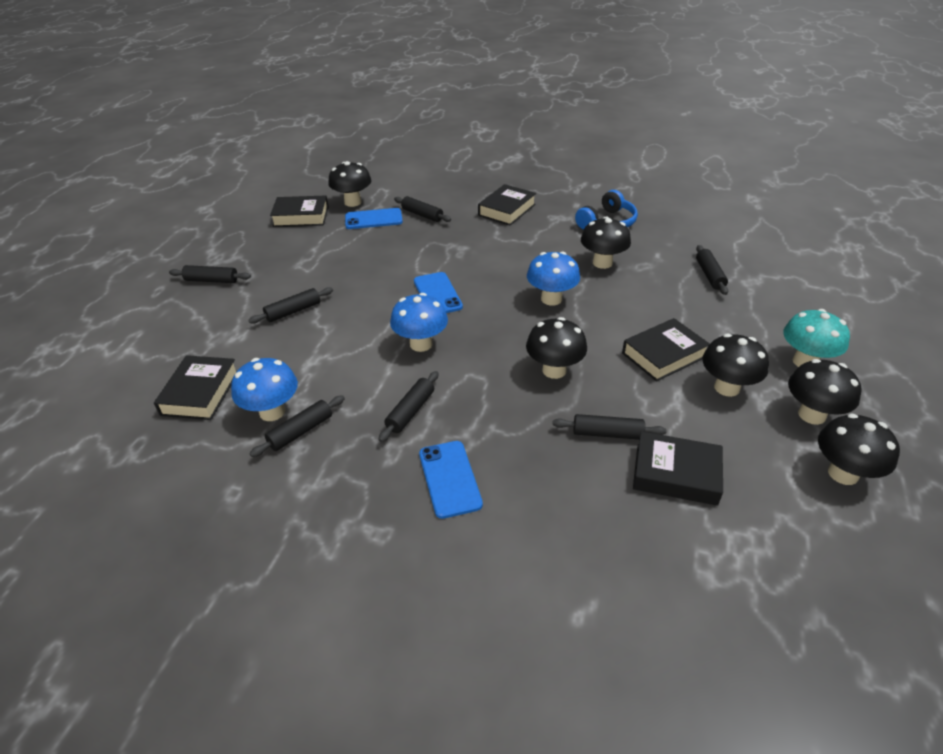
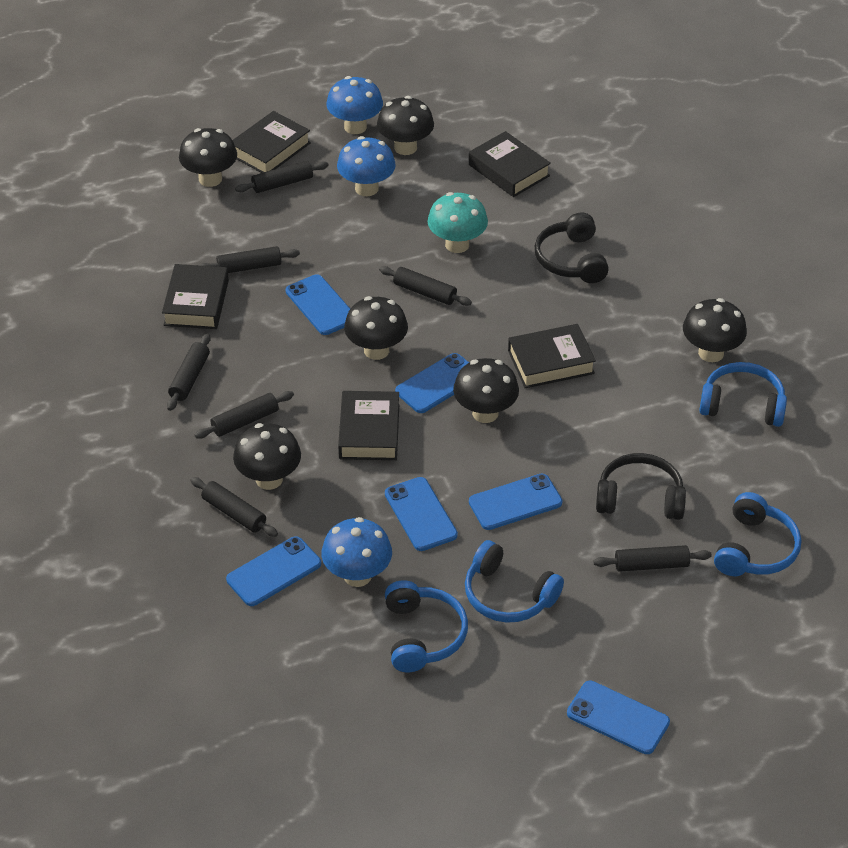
black headphones: none = 0 -> [535,213,609,283] [596,453,686,520] = 2
blue headphones: [575,190,638,229] = 1 -> [385,580,468,672] [465,540,564,623] [699,362,787,427] [714,492,801,576] = 4
blue phone: [345,208,403,229] [414,272,463,313] [419,441,483,519] = 3 -> [226,536,321,606] [286,274,350,335] [385,477,458,551] [395,353,469,413] [469,474,563,530] [567,681,670,754] = 6

